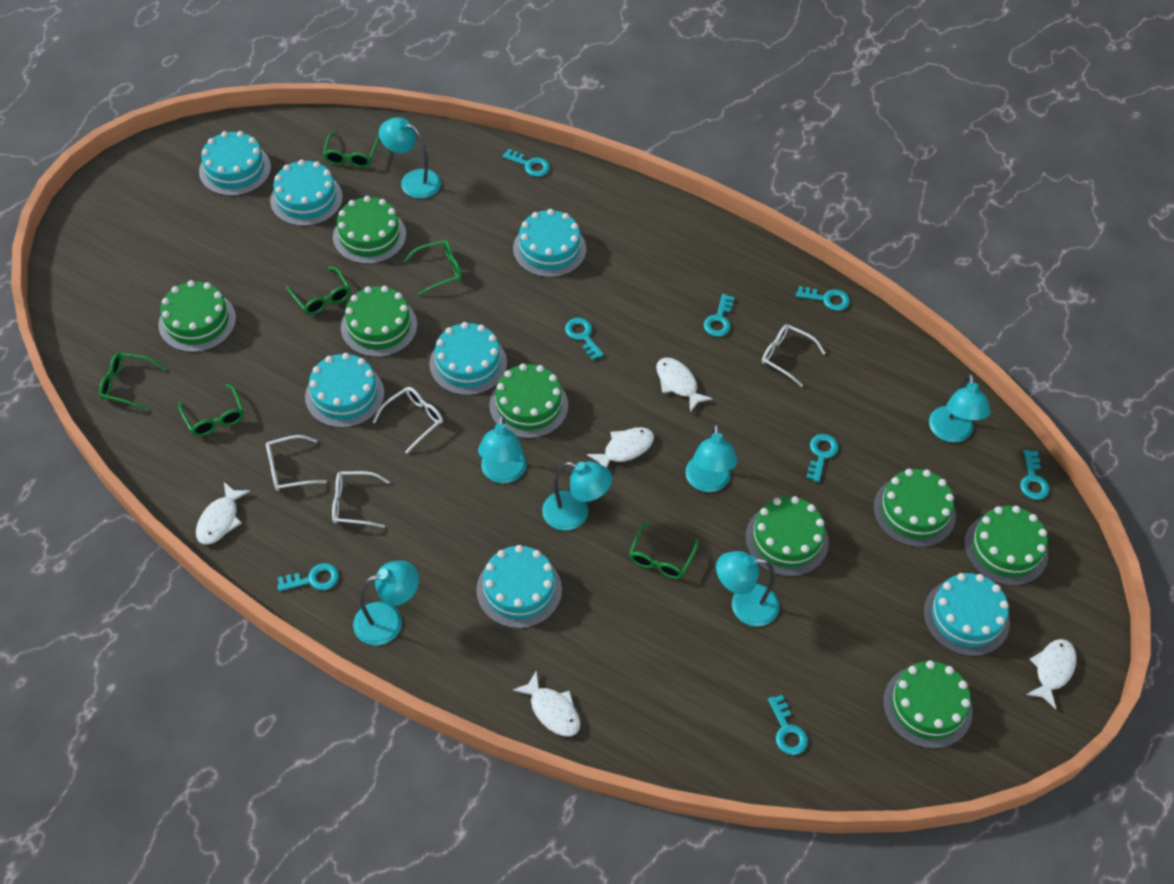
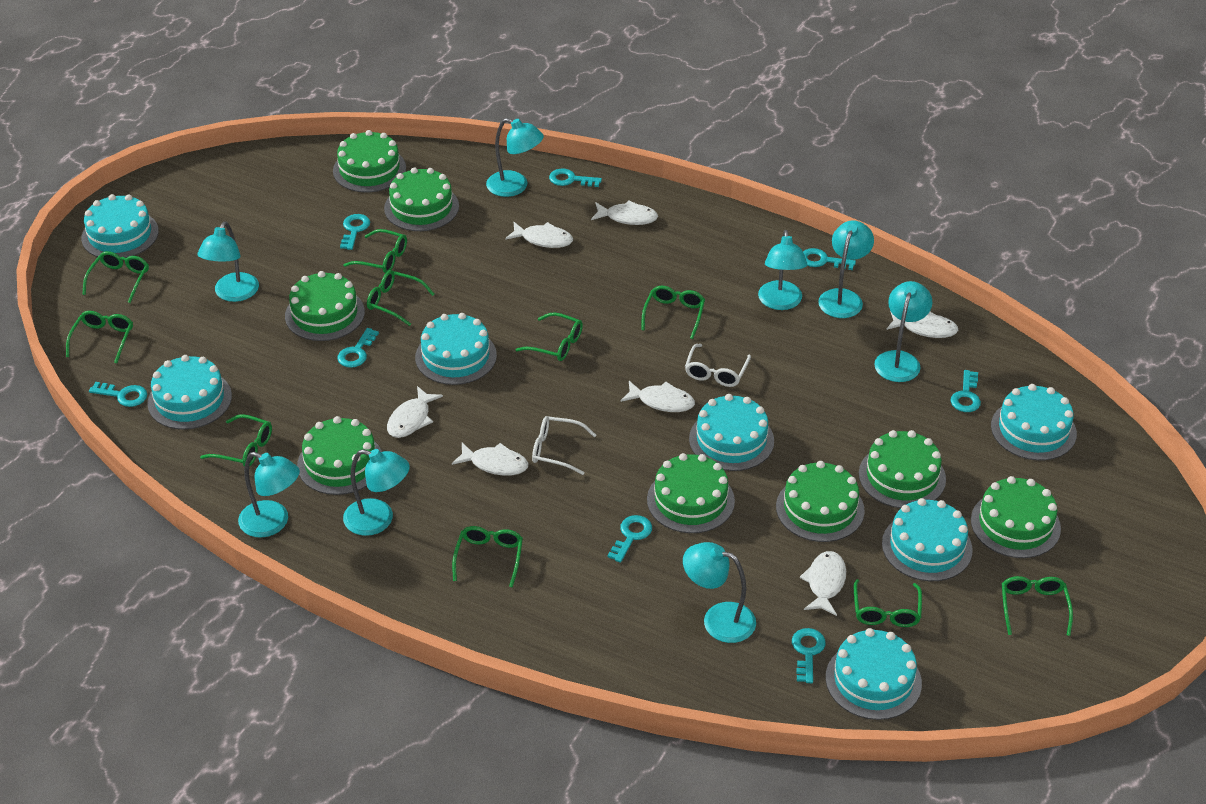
green glasses: [99,353,166,411] [178,384,244,436] [286,267,350,315] [323,132,379,168] [404,240,462,296] [629,521,699,579] = 6 -> [66,311,133,364] [82,251,149,303] [200,414,272,467] [344,229,407,273] [367,270,434,326] [452,526,523,588] [516,312,583,361] [641,286,705,339] [854,579,922,627] [1002,576,1073,636] = 10
turquoise lamp: [353,561,419,645] [379,117,441,199] [478,415,526,483] [542,461,612,531] [685,424,737,492] [716,551,779,627] [929,374,990,443] = 7 -> [197,221,259,302] [238,452,300,538] [343,449,410,536] [486,118,544,197] [683,542,756,643] [758,230,807,310] [818,220,874,318] [874,281,932,382] = 8
white fish: [196,482,250,545] [512,671,580,736] [587,427,654,468] [656,358,713,412] [1026,639,1077,709] = 5 -> [387,386,443,438] [452,443,528,476] [505,222,573,248] [591,201,658,225] [620,381,695,412] [800,551,846,616] [886,311,958,338] = 7
white glasses: [266,435,327,491] [332,471,390,528] [373,387,443,453] [762,324,825,387] = 4 -> [532,416,596,475] [685,344,751,387] = 2

